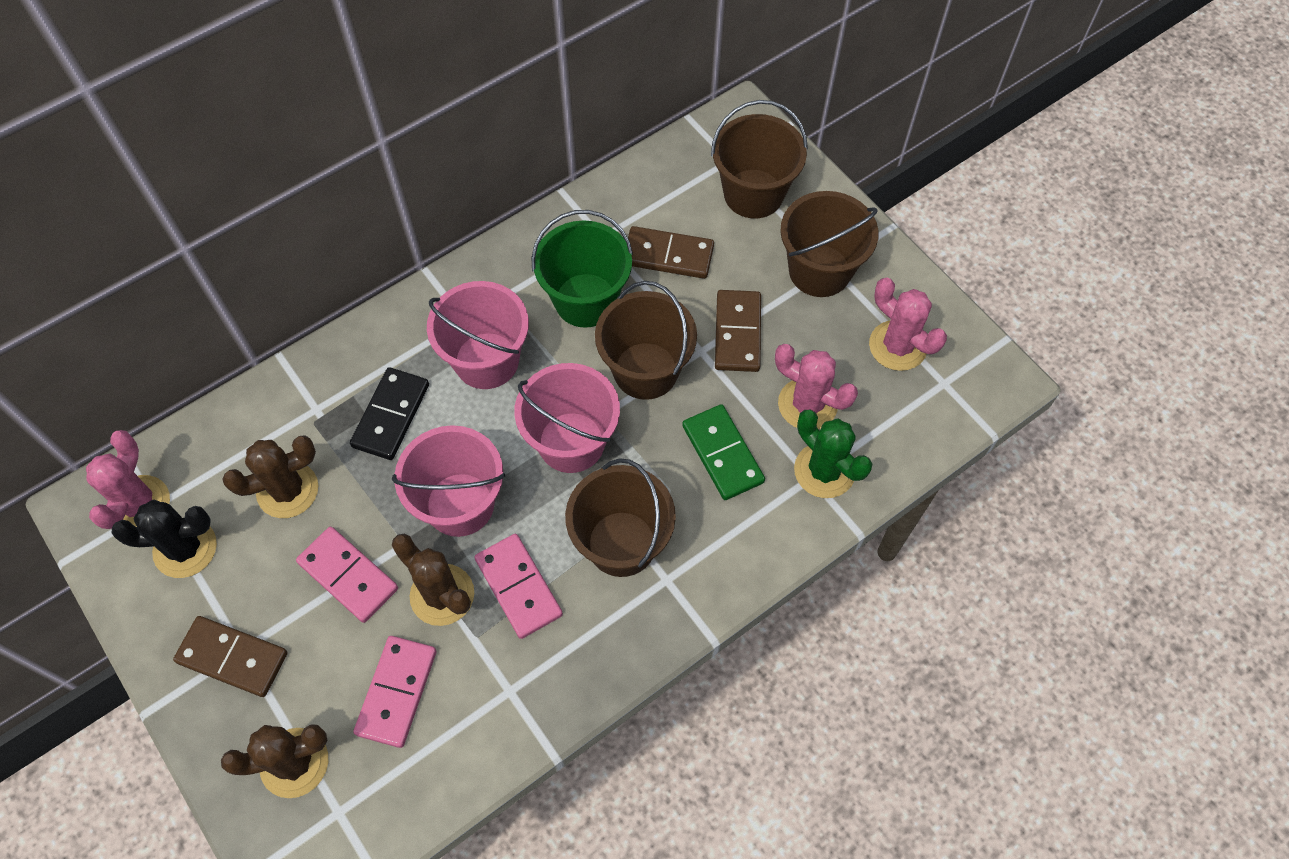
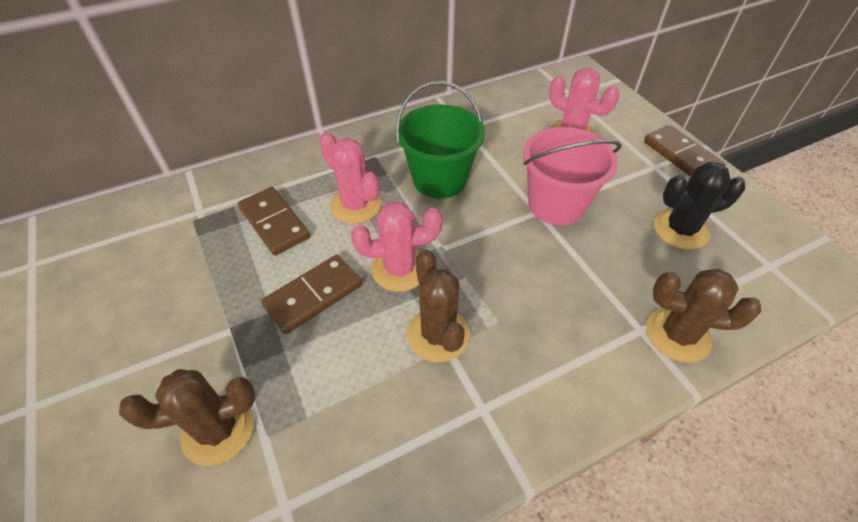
black domino: [350,367,429,460] = 1 -> none = 0
brown bucket: [565,458,676,577] [595,281,697,400] [711,100,808,218] [780,191,879,297] = 4 -> none = 0
green cactus: [794,410,872,498] = 1 -> none = 0
green domino: [682,404,765,500] = 1 -> none = 0
pink bucket: [392,425,505,537] [427,281,529,389] [514,363,620,473] = 3 -> [523,127,621,225] = 1
pink domino: [296,527,398,623] [353,636,436,748] [475,534,563,639] = 3 -> none = 0

